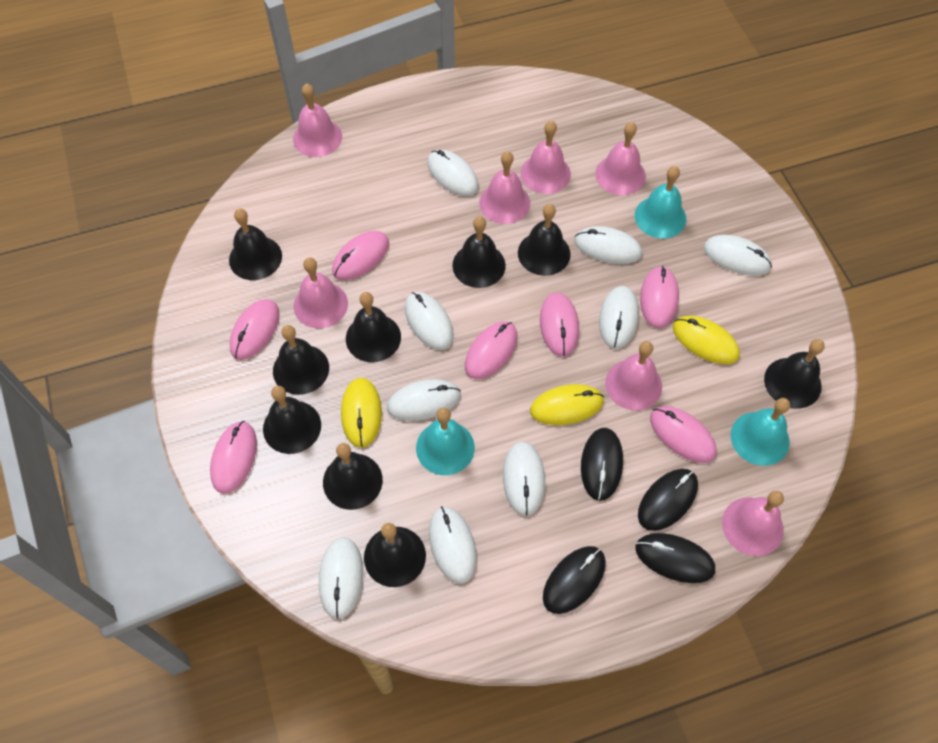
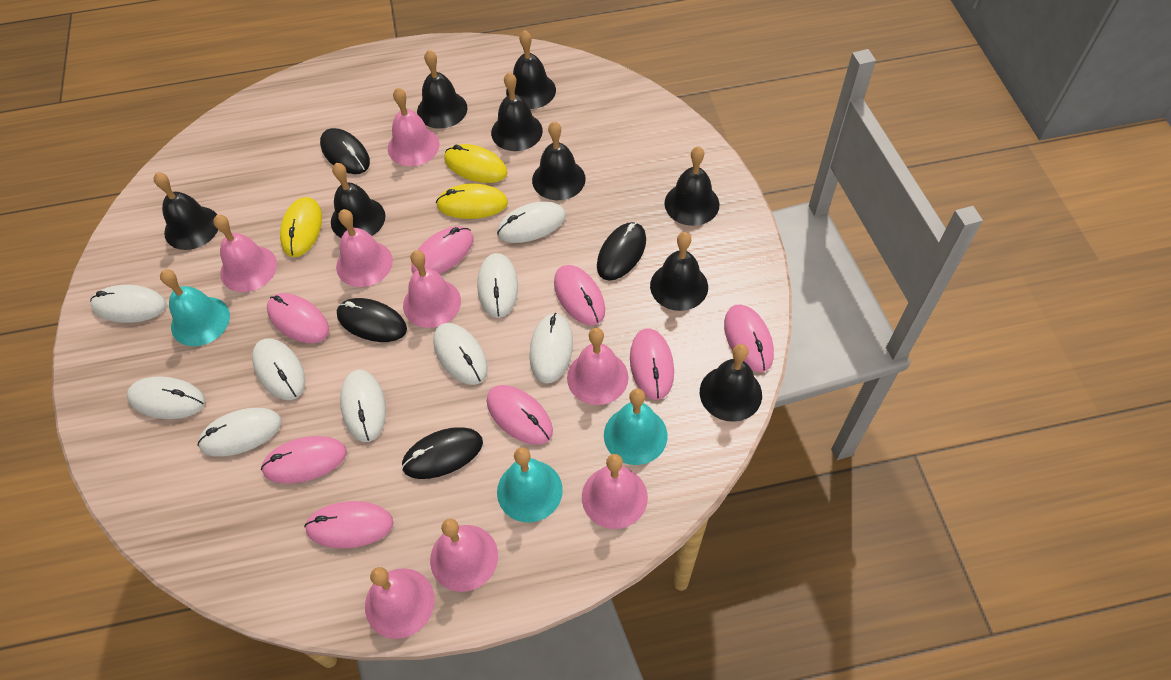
pink bell: [293,83,342,157] [294,258,348,328] [479,151,530,224] [521,121,571,194] [595,122,646,195] [605,341,662,411] [722,491,784,556] = 7 -> [213,215,277,292] [336,209,393,287] [365,567,435,639] [388,87,439,166] [403,250,461,328] [430,519,498,592] [567,328,629,405] [582,454,648,529] = 8
pink mouse: [210,421,257,494] [229,299,280,360] [332,231,389,280] [465,321,517,379] [540,292,579,357] [640,266,679,328] [650,406,716,463] = 7 -> [261,436,347,484] [267,293,329,343] [304,501,393,548] [411,226,474,274] [487,385,553,445] [554,265,605,325] [630,328,674,400] [724,305,774,372] = 8

